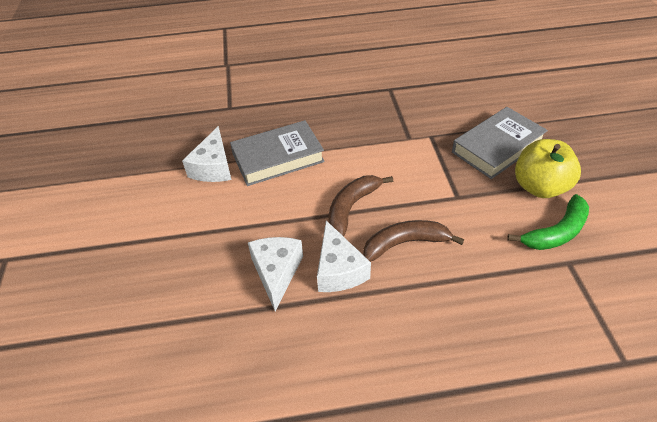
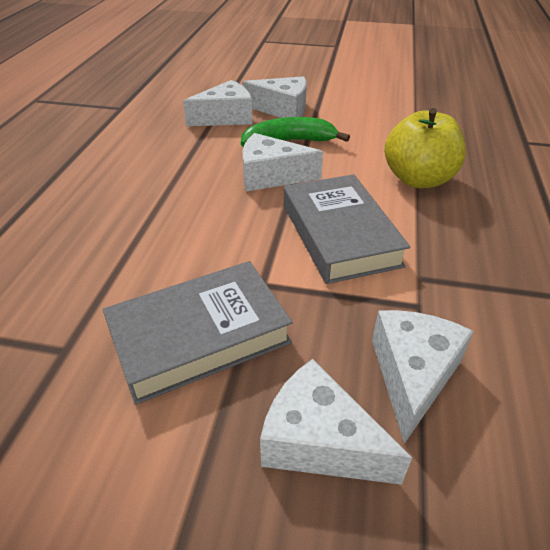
brown banana: [328,175,393,237] [363,220,464,262] = 2 -> none = 0
white cheese: [182,126,232,182] [248,237,303,311] [317,220,371,292] = 3 -> [183,80,253,126] [242,76,306,118] [243,133,323,191] [260,359,412,485] [372,310,474,444] = 5

